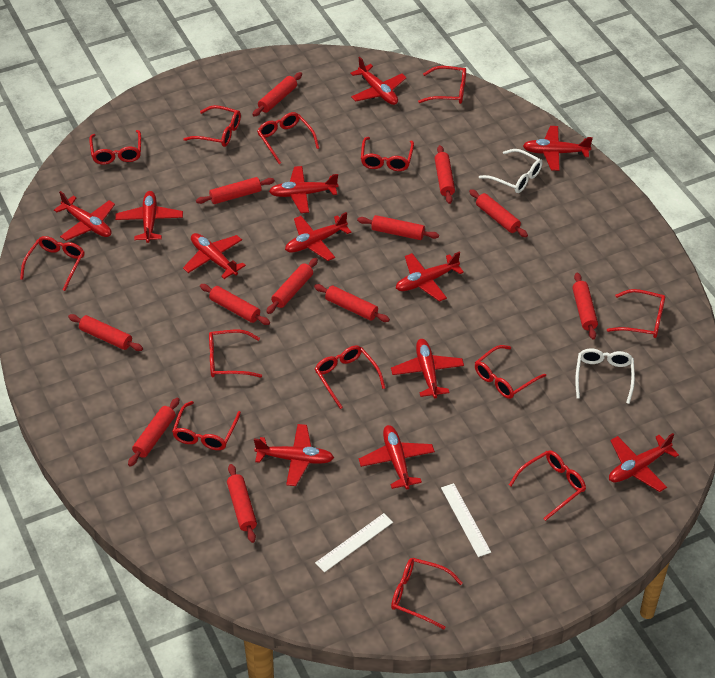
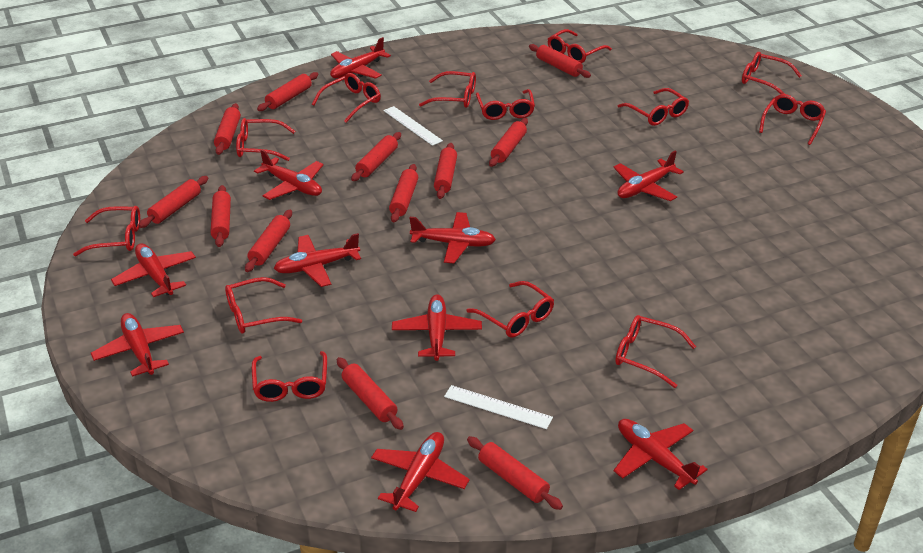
red plane: [54,191,115,241] [115,191,183,243] [183,233,246,279] [254,424,334,486] [269,166,338,213] [285,212,352,261] [350,57,407,105] [359,425,435,489] [391,339,464,398] [396,252,464,302] [523,126,593,171] [609,433,679,492] = 12 -> [91,313,184,377] [111,243,196,297] [254,149,323,200] [274,233,361,287] [330,37,391,79] [371,432,470,512] [392,295,482,361] [410,212,496,264] [613,150,684,201] [614,419,708,490] = 10
white glasses: [479,149,542,193] [575,348,635,404] = 2 -> none = 0

